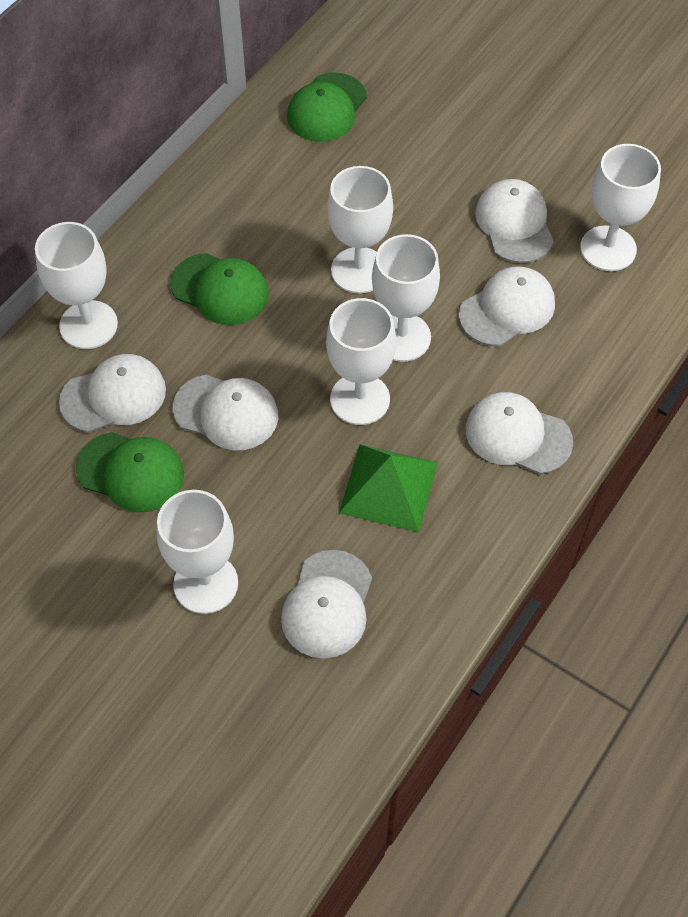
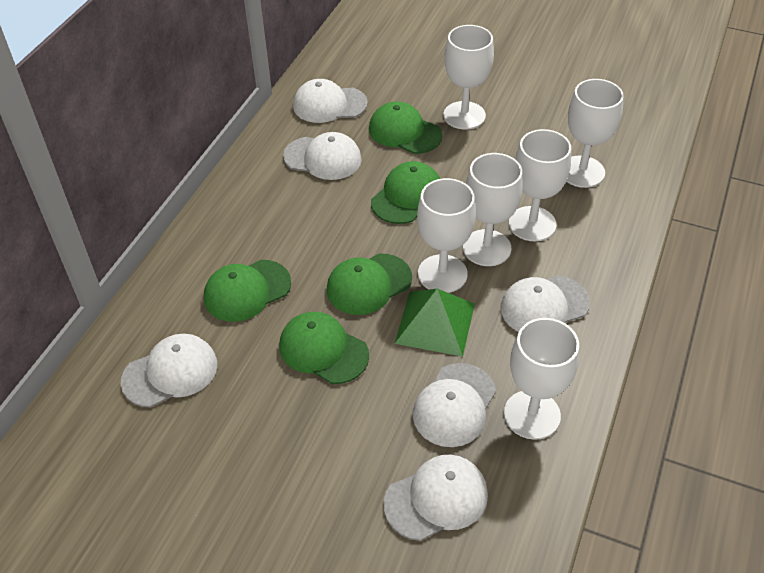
green cap: [76,432,184,512] [170,253,269,325] [287,72,367,142] = 3 -> [204,260,291,322] [279,312,369,384] [326,254,412,315] [369,101,443,154] [371,161,440,224] = 5

